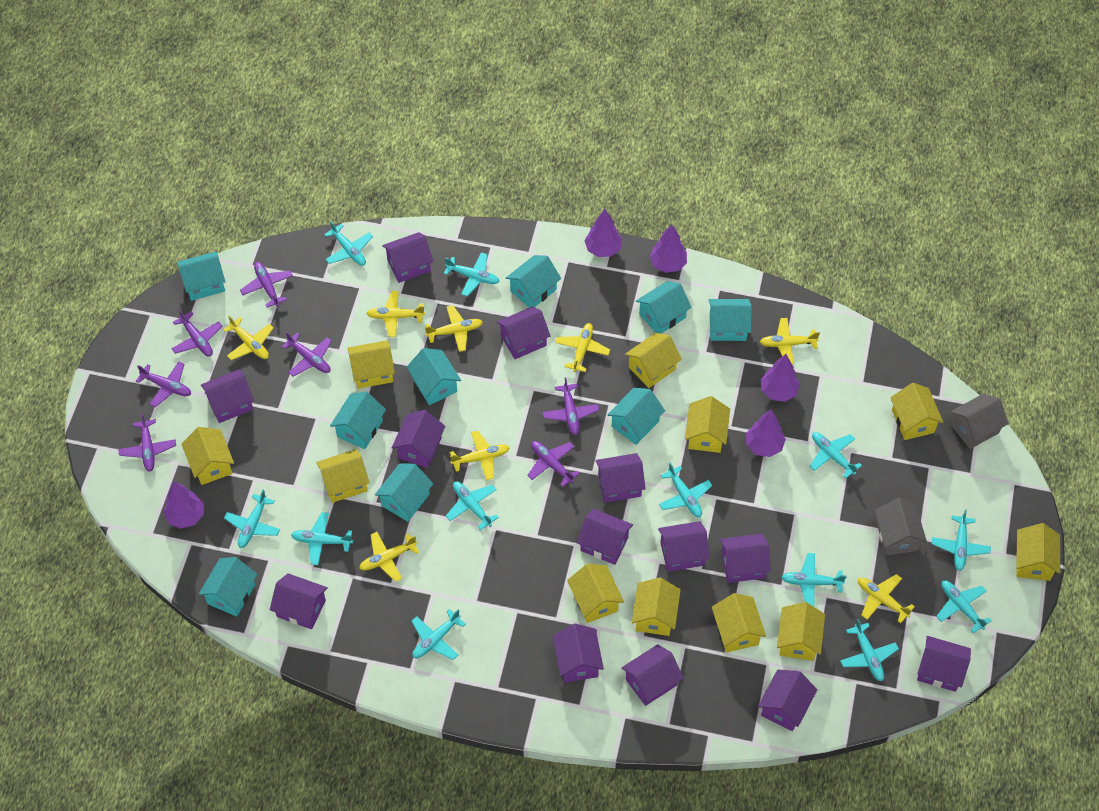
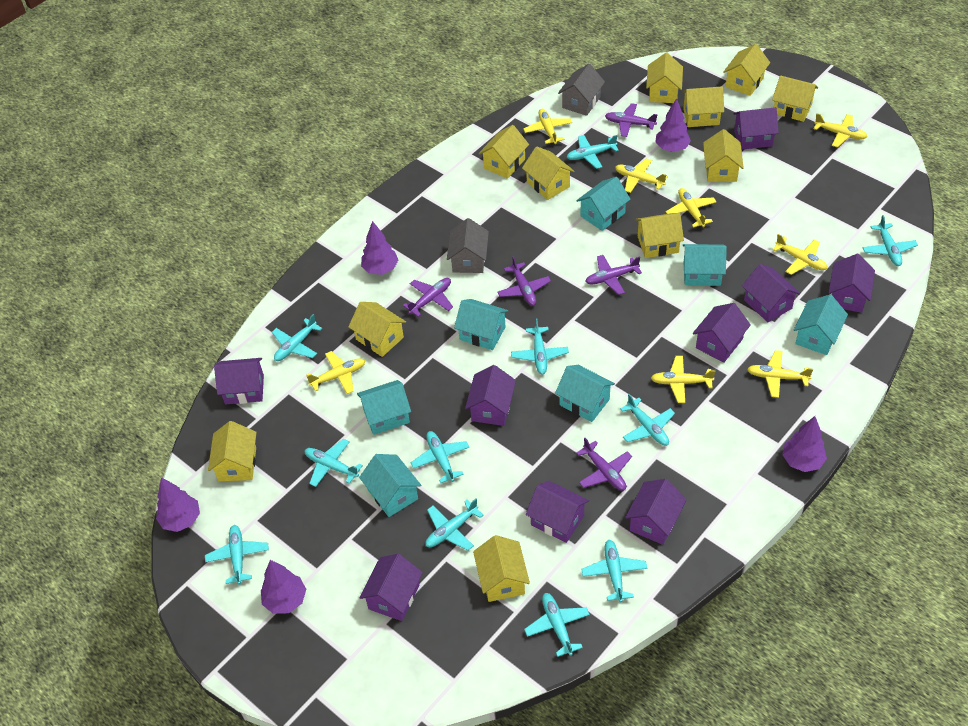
purple house: [201,369,254,423] [270,573,328,629] [382,232,433,283] [392,410,445,468] [497,306,550,359] [553,624,604,683] [577,509,633,565] [595,453,646,503] [622,644,683,706] [658,521,710,572] [720,534,771,583] [758,670,817,731] [917,636,971,692] = 13 -> [214,358,264,405] [359,554,423,621] [465,365,516,426] [526,481,589,543] [625,479,687,545] [693,303,751,363] [733,107,779,150] [742,264,800,322] [829,254,875,313] = 9
purple plane: [118,413,176,472] [136,361,191,407] [171,309,222,357] [240,262,293,308] [281,332,332,376] [527,441,580,487] [542,377,599,435] = 7 -> [403,278,453,317] [497,256,551,306] [576,438,632,491] [585,255,642,295] [605,103,658,137] = 5
turquoise house: [177,251,225,301] [199,557,257,617] [330,391,386,449] [375,463,433,522] [406,348,461,405] [506,255,561,308] [607,388,665,445] [636,281,692,333] [709,299,752,341] = 9 -> [357,380,411,435] [359,454,421,517] [454,299,509,350] [555,365,615,422] [576,177,631,231] [683,244,727,286] [794,295,848,355] = 7
turquoise plane: [224,489,280,548] [291,512,353,565] [324,221,373,266] [412,609,466,660] [444,252,500,296] [446,482,499,530] [659,463,712,517] [781,553,847,607] [809,432,862,479] [840,619,899,681] [932,509,991,571] [936,581,992,633] = 12 -> [205,525,269,585] [272,314,322,361] [305,439,363,487] [411,431,469,483] [425,499,484,551] [511,318,569,375] [524,593,590,657] [567,135,619,169] [581,540,647,603] [620,394,675,446] [863,215,918,266] = 11

